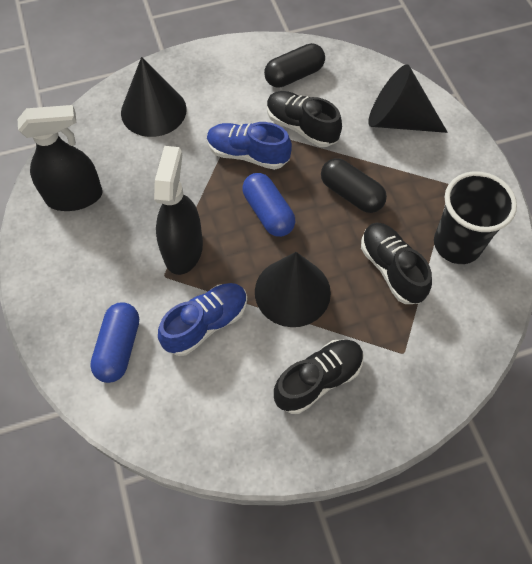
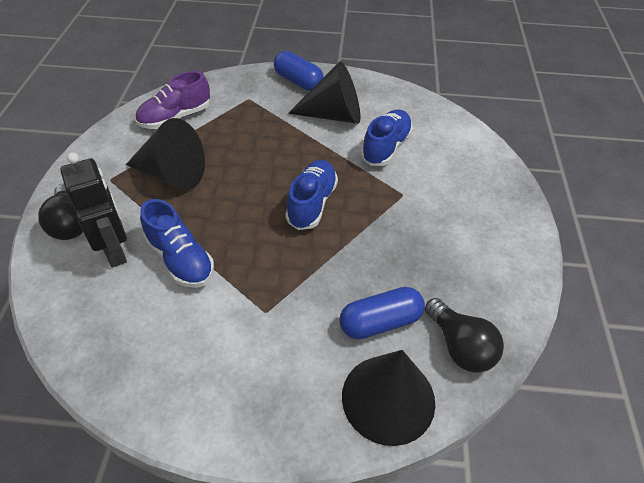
black capsule: [264,43,325,88] [321,158,387,213] = 2 -> none = 0
black cup: [434,171,517,264] = 1 -> none = 0
black light bulb: none = 0 -> [38,184,83,240] [425,298,504,373] = 2
black robot: none = 0 -> [60,152,127,267] = 1
black shoe: [267,91,342,147] [274,340,364,414] [361,223,432,304] = 3 -> none = 0
black spray bottle: [18,105,103,211] [154,146,203,275] = 2 -> none = 0
blue shoe: [158,283,247,356] [207,122,292,170] = 2 -> [140,199,214,288] [285,160,338,230] [361,109,413,166] = 3
purple shoe: none = 0 -> [136,71,210,129] = 1

